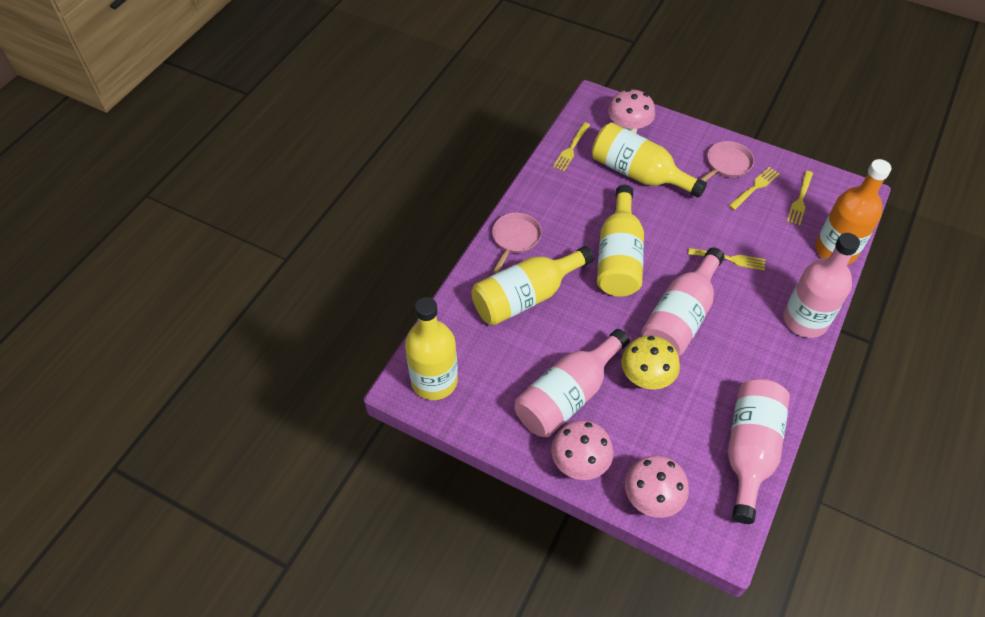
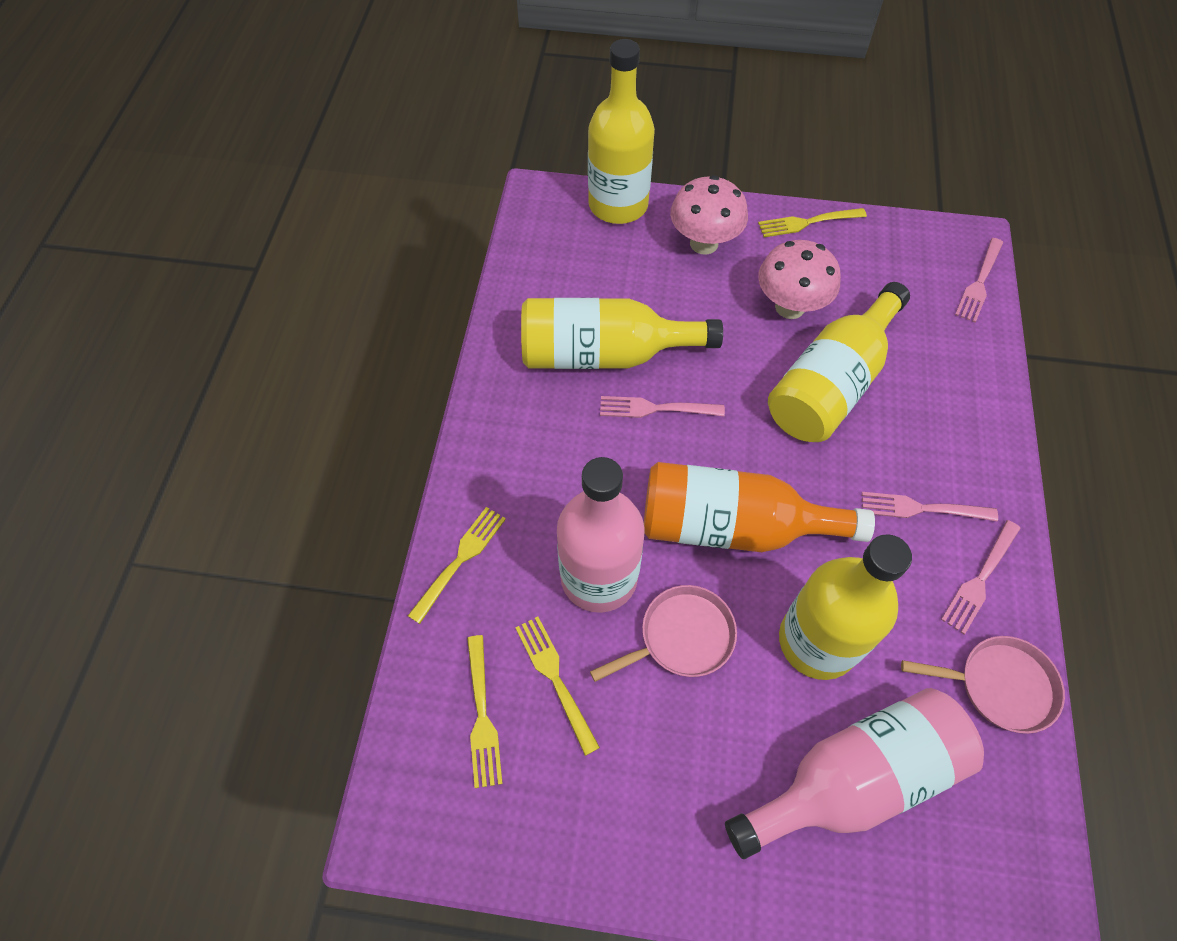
pink bottle: [515,329,630,437] [642,247,724,356] [728,379,790,524] [783,233,860,338] = 4 -> [557,457,645,613] [725,688,984,859] = 2
pink fork: none = 0 -> [600,396,725,418] [862,492,998,522] [941,520,1021,634] [955,238,1003,322] = 4
pink mushroom: [551,420,614,480] [608,89,655,133] [625,455,689,518] = 3 -> [670,175,748,255] [758,240,841,319] = 2
yellow mushroom: [621,335,680,389] = 1 -> none = 0

